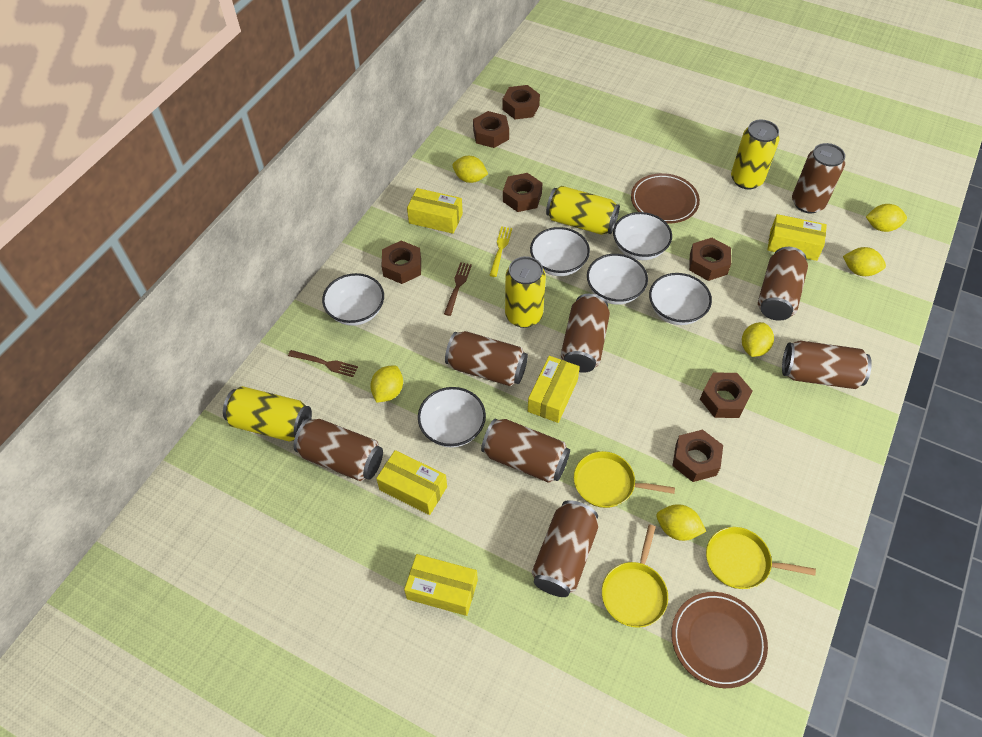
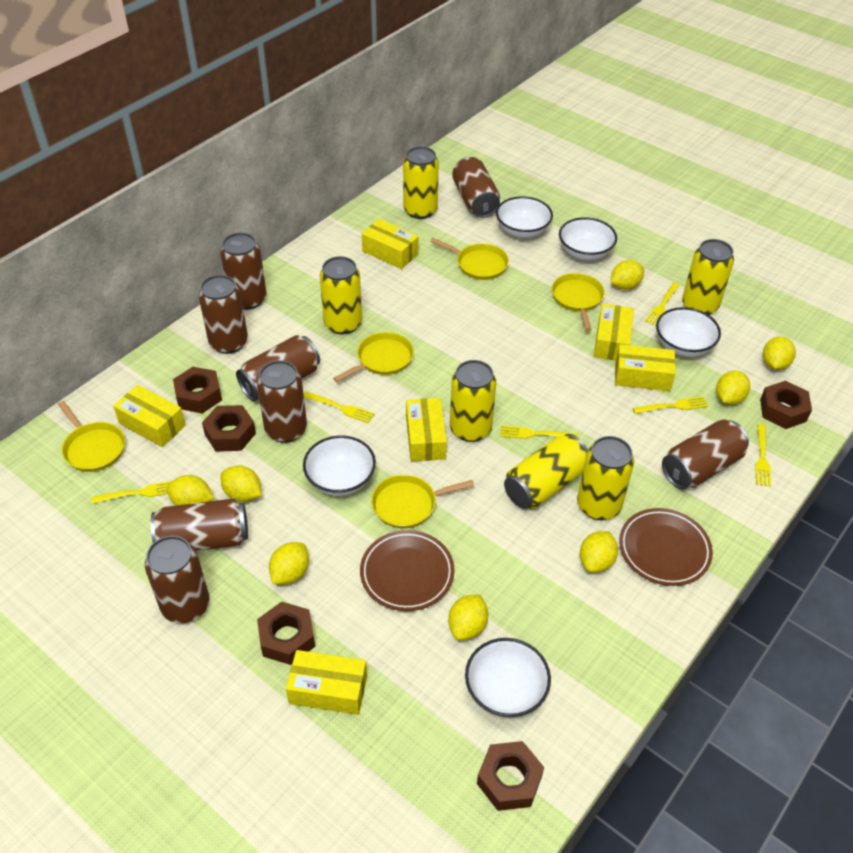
brown fork: [288,350,358,377] [444,262,472,316] = 2 -> none = 0
brown nut: [381,240,421,284] [473,111,509,148] [503,85,540,119] [503,173,542,212] [672,430,723,482] [689,238,731,281] [700,373,752,418] = 7 -> [173,367,222,414] [202,405,256,451] [257,602,315,665] [477,741,544,811] [760,381,812,429] = 5
white bowl: [322,273,384,326] [418,387,486,448] [530,227,590,276] [587,254,648,305] [613,212,672,260] [649,273,712,325] = 6 -> [303,435,376,496] [465,638,551,718] [496,196,553,238] [559,217,617,261] [656,307,721,357] = 5
yellow box: [376,450,447,515] [404,554,478,616] [407,188,463,234] [528,356,580,423] [767,214,827,261] = 5 -> [113,385,186,447] [286,650,367,715] [362,219,419,269] [406,398,447,462] [594,304,634,361] [615,344,676,391] = 6
yellow can: [223,386,312,441] [505,256,546,328] [546,186,620,235] [731,120,780,189] = 4 -> [320,256,362,334] [403,146,439,219] [450,360,496,442] [504,434,588,509] [577,436,634,520] [682,239,734,315] = 6
yellow fork: [489,226,512,277] = 1 -> [92,481,172,504] [303,392,374,423] [500,425,579,439] [633,396,708,414] [645,282,680,326] [755,424,771,487] = 6
yellow lemon: [370,365,403,403] [452,156,488,183] [657,504,706,541] [742,322,774,357] [843,247,886,276] [866,204,907,232] = 6 -> [166,475,214,506] [221,465,261,502] [269,542,309,584] [448,594,488,640] [580,531,618,573] [610,260,644,290] [716,371,750,405] [763,336,796,370] = 8
yellow pan: [574,451,675,508] [602,524,668,628] [706,527,816,589] = 3 -> [58,401,125,472] [333,332,414,382] [371,474,474,528] [430,238,509,280] [552,273,605,331] = 5

